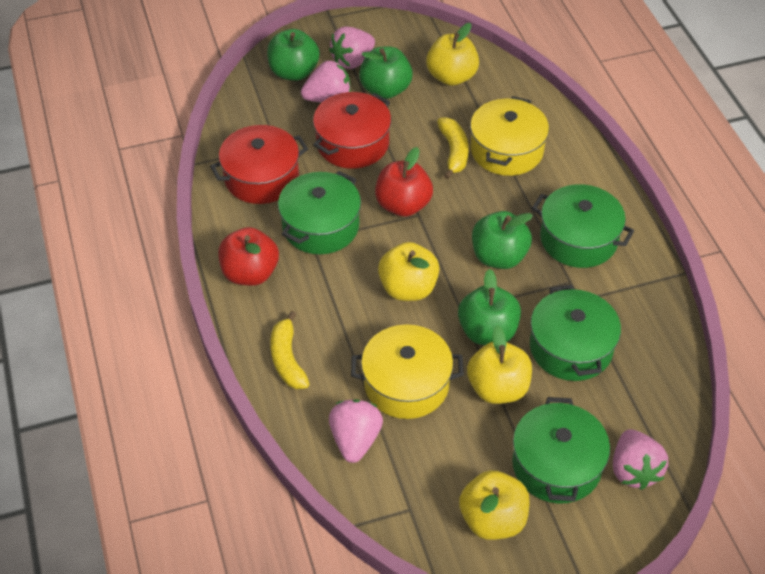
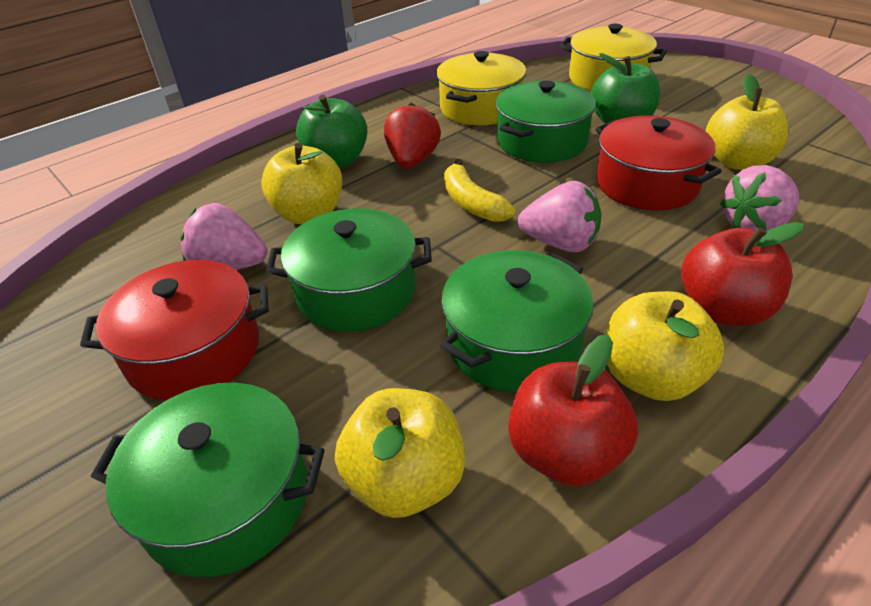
green apple: [267,29,320,81] [359,46,413,99] [458,269,521,345] [472,211,533,269] = 4 -> [296,95,367,168] [591,53,661,123] = 2
pink strawberry: [301,60,351,103] [329,27,375,69] [329,399,383,463] [613,429,668,490] = 4 -> [181,203,267,270] [518,181,601,253] [720,165,799,231] = 3
red strawberry: none = 0 -> [384,103,441,169] = 1
yellow banana: [270,311,309,389] [437,117,469,179] = 2 -> [444,159,516,222] = 1

